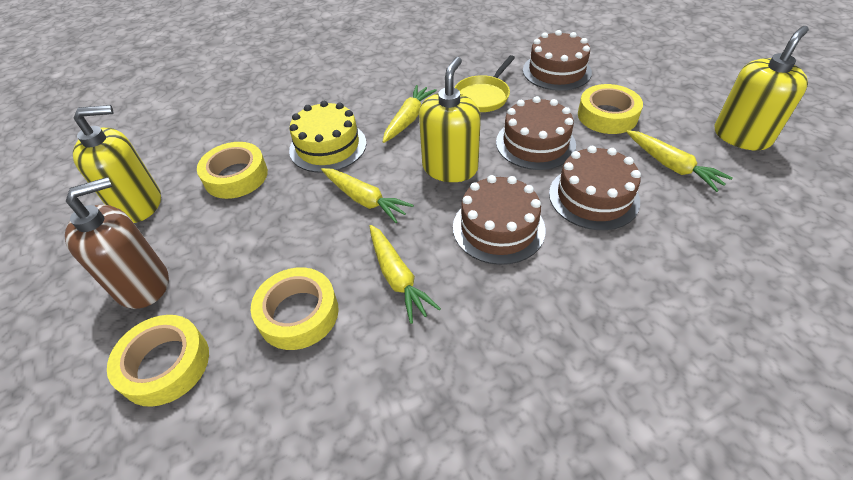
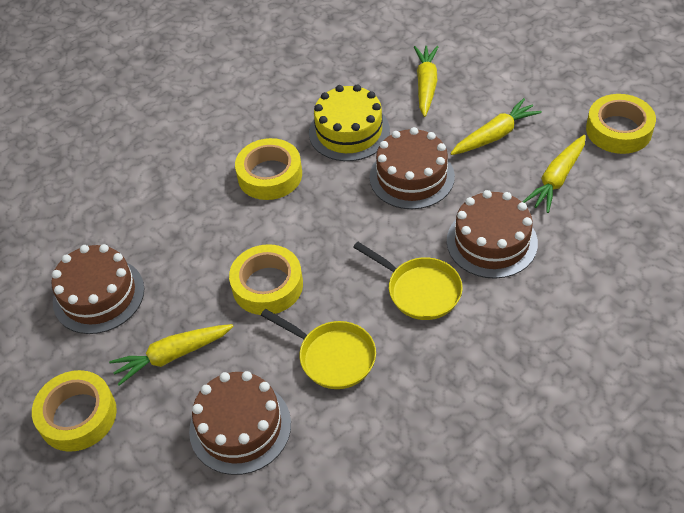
brown soap dispenser: [65,177,169,309] = 1 -> none = 0
yellow pan: [455,55,515,112] = 1 -> [261,309,376,389] [353,242,463,320] = 2
yellow soap dispenser: [73,105,161,223] [419,57,481,182] [715,26,809,150] = 3 -> none = 0

